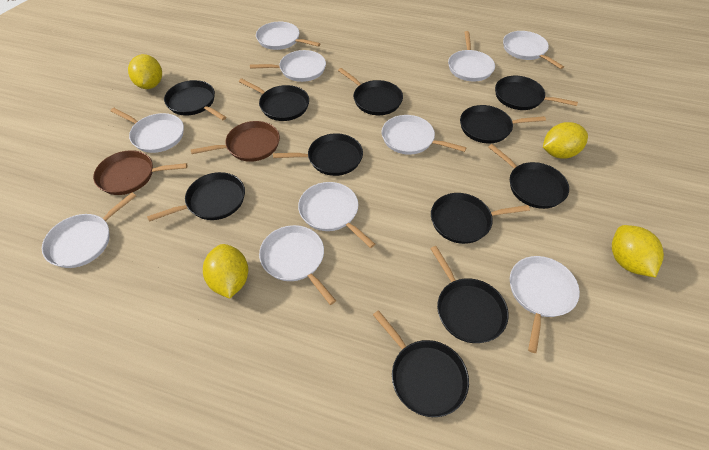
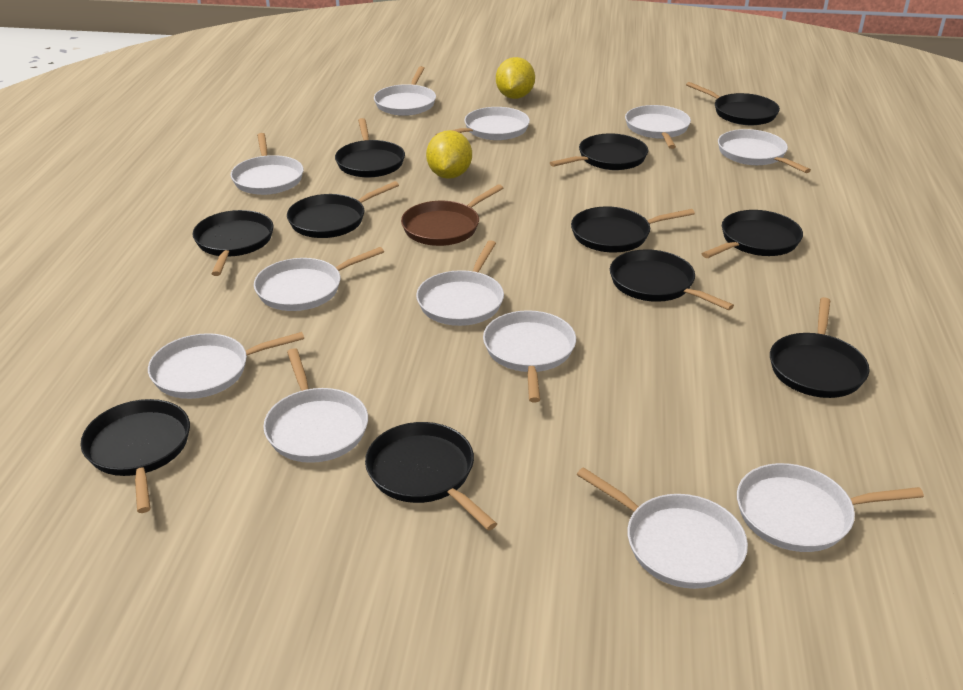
brown pan: [93,150,187,195] [191,121,280,162] = 2 -> [401,184,503,246] = 1
white pan: [42,192,136,268] [110,108,184,153] [250,50,326,82] [256,22,321,50] [259,225,336,305] [298,182,375,248] [382,115,467,155] [448,31,495,81] [503,31,564,69] [510,256,580,353] = 10 -> [148,332,304,399] [231,133,304,195] [254,247,384,311] [263,348,368,463] [374,66,436,116] [416,240,504,326] [436,107,530,140] [483,310,576,402] [577,467,748,589] [625,105,691,149] [718,129,811,173] [737,463,924,552] = 12
yellow lemon: [128,54,162,89] [203,244,248,299] [543,122,588,159] [612,225,664,278] = 4 -> [426,130,472,179] [496,57,535,99] = 2

